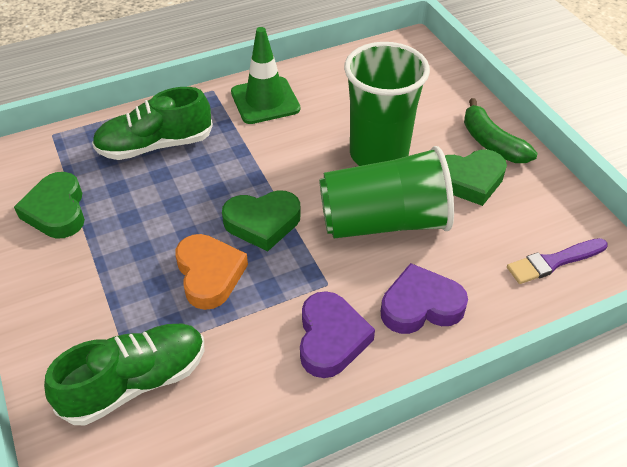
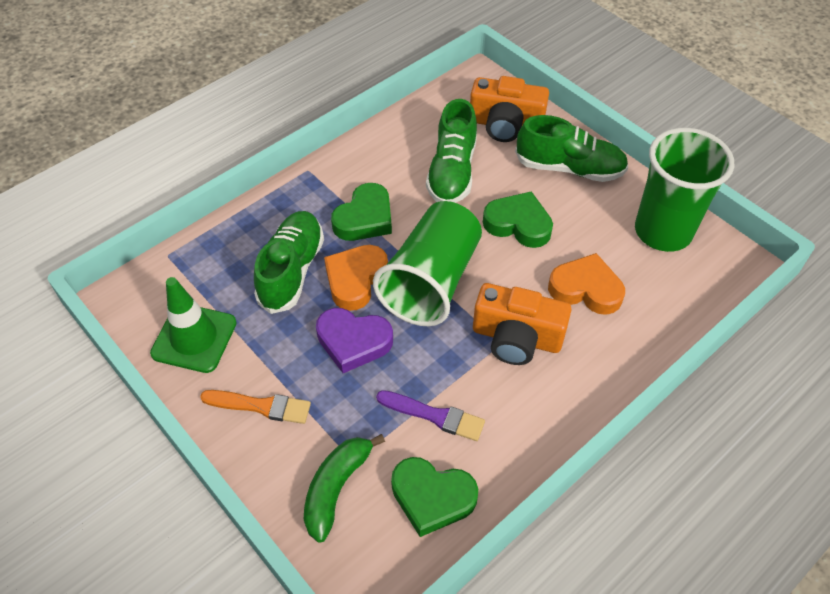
green shoe: [44,324,204,425] [92,87,213,160] = 2 -> [254,211,324,314] [426,99,477,203] [515,115,628,182] = 3
orange brush: none = 0 -> [200,390,311,424] = 1
orange camera: none = 0 -> [470,76,549,142] [473,283,571,365] = 2
orange heart: [175,234,248,310] = 1 -> [324,245,388,311] [548,253,625,315] = 2
purple heart: [300,291,375,378] [381,263,468,334] = 2 -> [316,308,393,373] = 1

